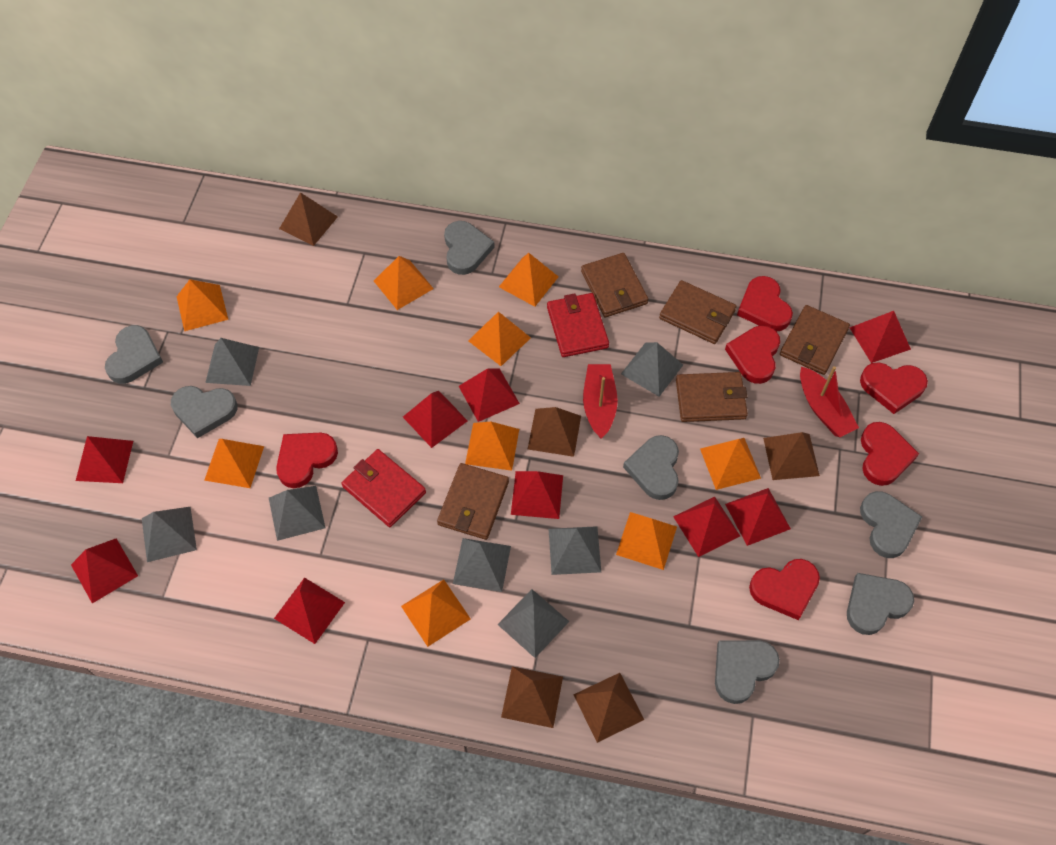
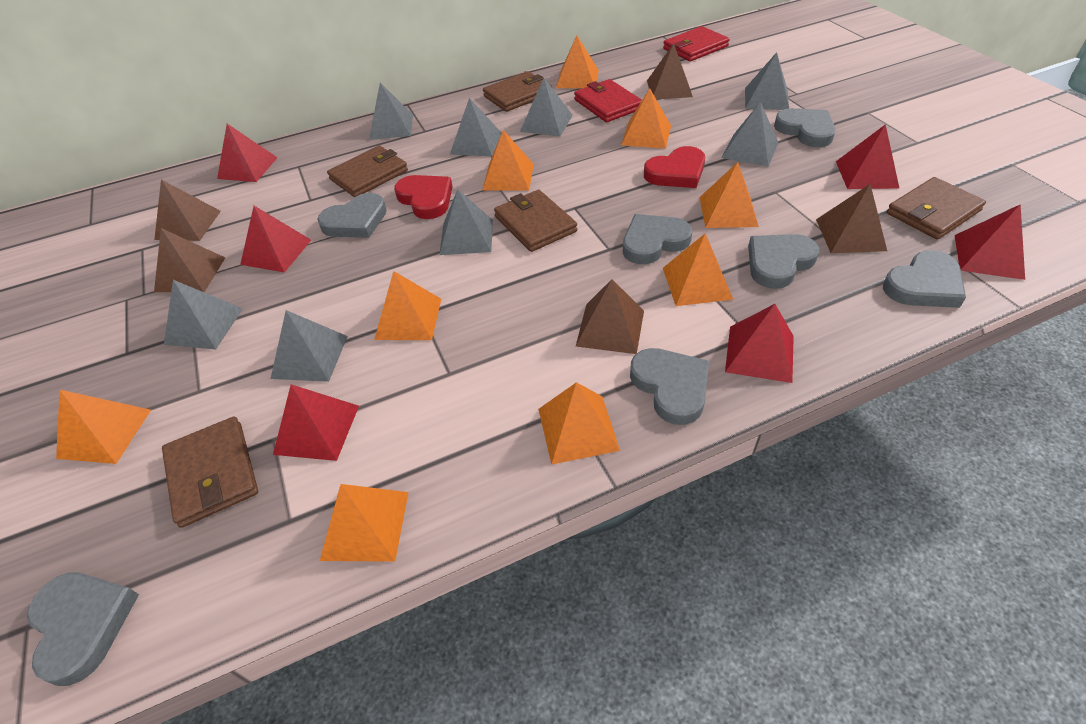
grey pyramid: [142,507,197,562] [205,338,259,386] [269,486,325,541] [453,538,511,592] [497,589,569,658] [549,526,601,575] [621,342,683,397] = 7 -> [164,280,243,349] [271,310,348,382] [369,83,413,140] [439,189,493,255] [450,98,501,157] [520,78,573,137] [722,102,779,167] [745,52,789,110] = 8
red boat: [583,364,618,439] [800,366,859,437] = 2 -> none = 0
red heart: [276,433,338,488] [725,325,780,384] [737,276,793,331] [749,559,820,620] [860,362,928,414] [861,422,919,486] = 6 -> [394,175,453,219] [644,146,705,188] = 2
red pyramid: [71,538,138,603] [76,436,133,483] [274,577,345,644] [403,391,468,448] [459,368,520,422] [511,471,563,519] [673,497,740,557] [725,488,791,546] [850,311,911,363] = 9 -> [217,124,278,182] [240,206,311,273] [273,384,359,461] [725,304,794,383] [836,124,899,189] [955,204,1025,280] = 6

